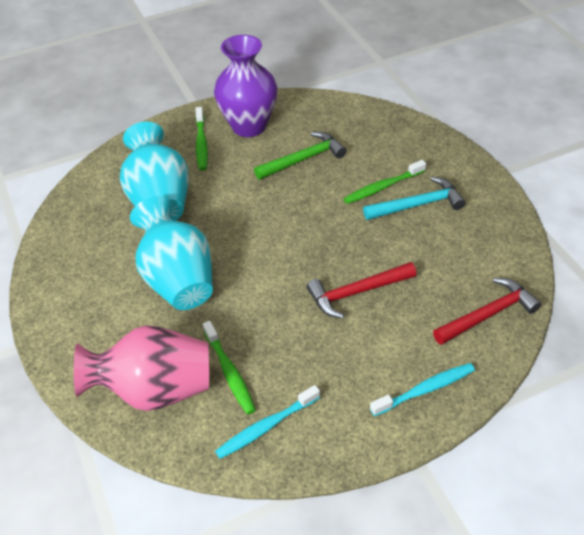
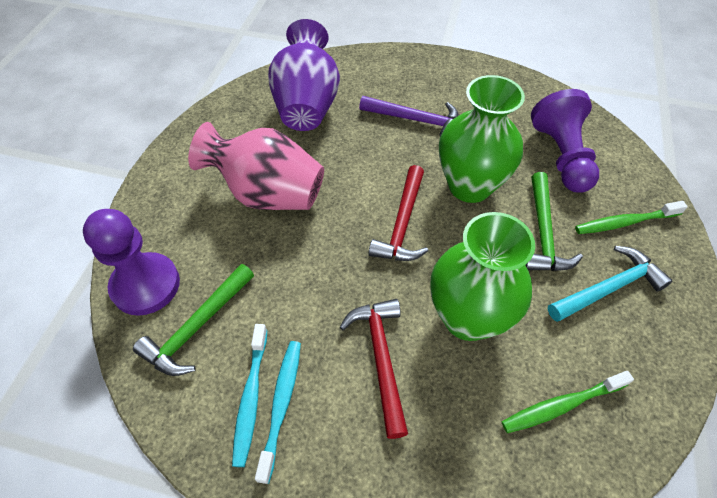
green hammer: [254,132,346,180] = 1 -> [133,264,254,376] [525,172,583,271] = 2
green toothbrush: [195,107,208,171] [203,321,256,415] [343,160,426,204] = 3 -> [502,371,634,433] [575,201,688,234] = 2
green vase: none = 0 -> [430,212,535,341] [439,75,525,203] = 2
purple hammer: none = 0 -> [359,96,459,137] = 1
purple pawn: none = 0 -> [83,209,180,316] [531,89,599,193] = 2
turquoise vase: [120,121,189,221] [130,196,213,310] = 2 -> none = 0

